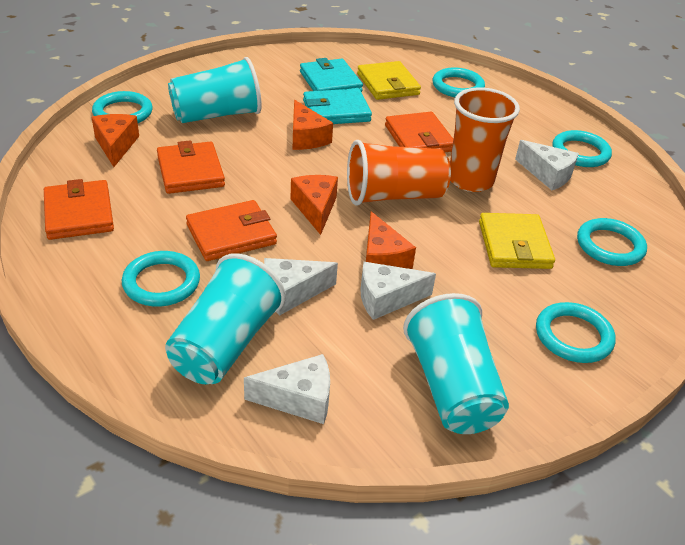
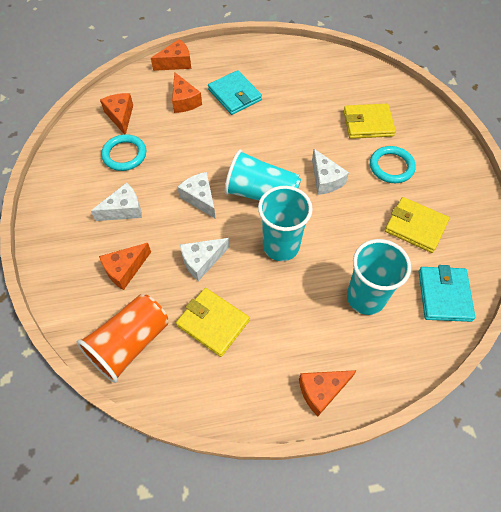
orange cheese: [92,114,139,167] [291,175,338,235] [292,100,333,150] [366,211,416,269] = 4 -> [99,243,151,290] [100,93,133,134] [151,39,191,71] [172,72,202,113] [299,370,357,416] = 5
orange cup: [347,140,451,206] [450,87,520,192] = 2 -> [77,294,168,383] = 1
orange wallet: [44,179,114,240] [157,141,225,194] [186,200,277,261] [385,112,453,152] = 4 -> none = 0
turquoise ring: [92,91,153,123] [122,251,200,307] [433,67,485,97] [536,302,616,363] [552,130,612,167] [577,218,647,266] = 6 -> [101,134,146,171] [370,146,416,183] = 2
yellow wallet: [357,61,421,100] [479,213,555,269] = 2 -> [176,288,249,357] [344,104,396,139] [385,197,450,253] = 3

